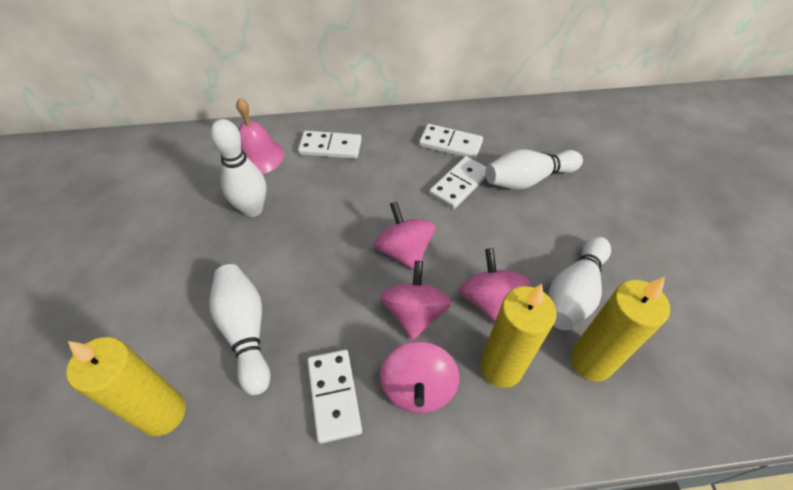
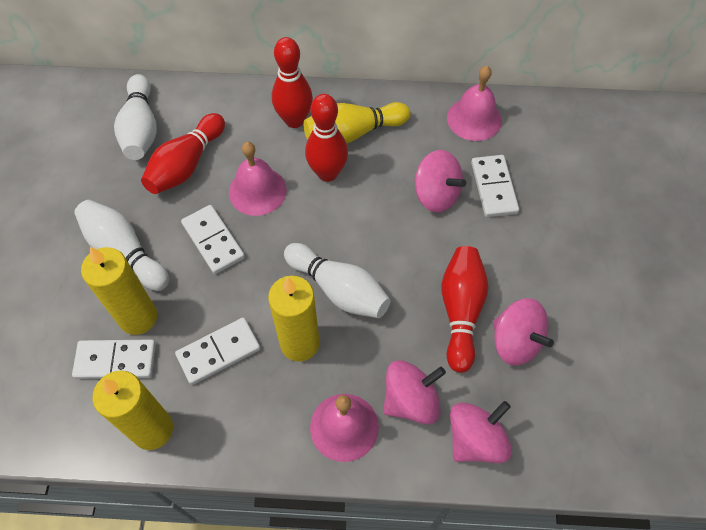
pink bell: [236,98,284,174] = 1 -> [229,142,287,216] [310,394,379,462] [447,66,502,141] = 3
red bowling pin: none = 0 -> [141,113,225,194] [272,37,313,128] [305,94,348,182] [441,246,488,373] = 4
white bowling pin: [209,264,270,395] [210,119,267,217] [485,149,583,190] [548,236,611,330] = 4 -> [74,200,169,291] [114,74,157,160] [284,243,391,318] = 3
yellow bowling pin: none = 0 -> [304,102,410,143] = 1

